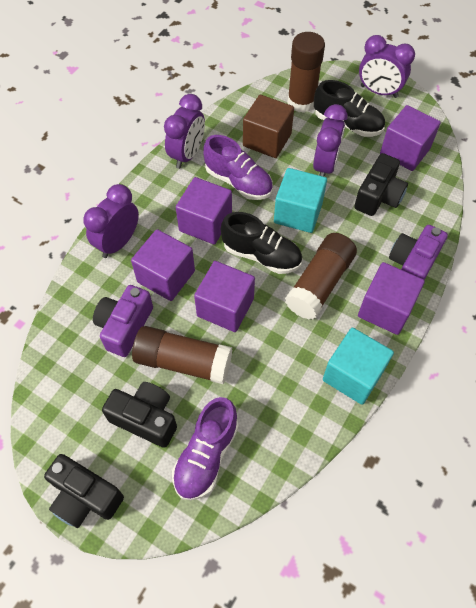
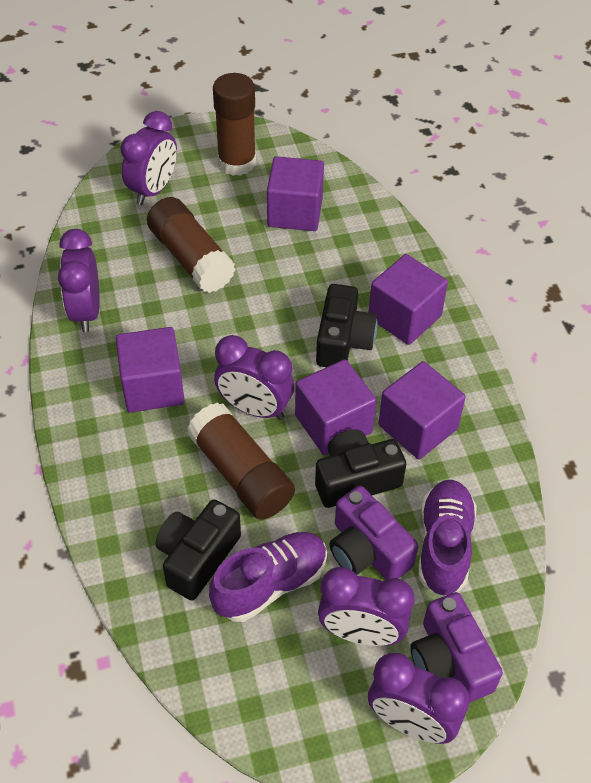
black shoe: [221,212,302,274] [314,80,385,137] = 2 -> none = 0
brown cube: [243,95,294,158] = 1 -> none = 0
purple clock: [83,184,139,258] [164,94,205,169] [313,104,348,177] [359,35,415,98] = 4 -> [58,229,100,332] [120,111,177,205] [214,335,294,420] [318,567,414,646] [368,653,470,744] = 5
turquoise cube: [274,168,327,233] [323,328,394,405] = 2 -> none = 0

